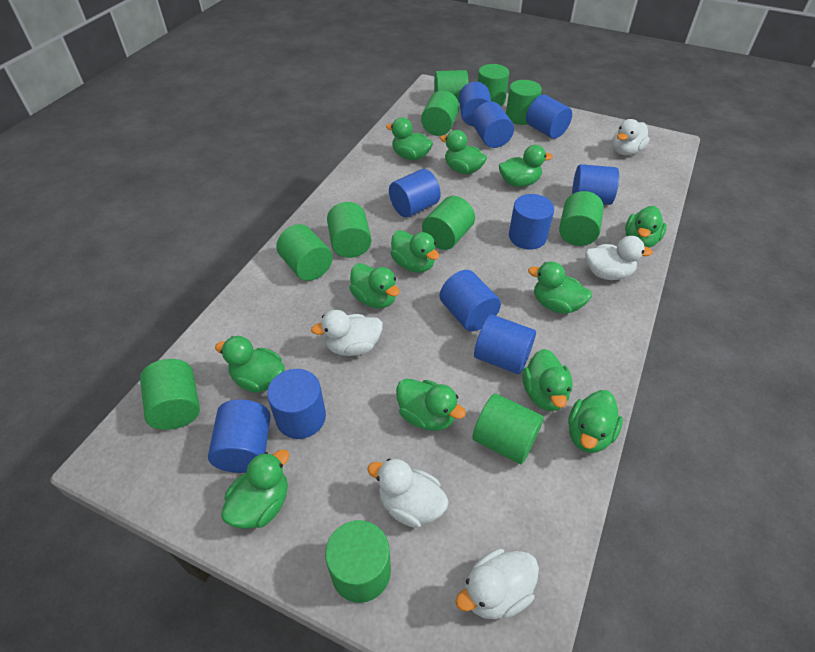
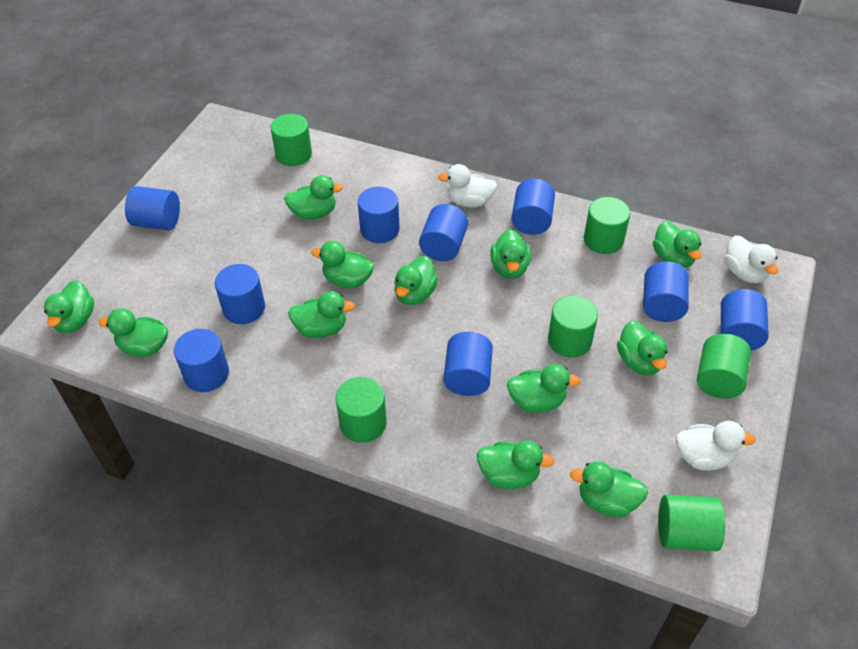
blue cylinder: [208,399,271,473] [267,369,326,439] [389,169,441,217] [439,270,501,331] [459,82,491,126] [472,101,514,148] [474,314,536,374] [509,194,554,249] [526,95,572,139] [572,164,619,205] = 10 -> [125,186,180,230] [174,329,229,392] [215,264,265,324] [358,187,400,243] [419,204,468,261] [444,332,493,396] [512,179,555,235] [643,261,689,322] [721,289,769,351] = 9
green cylinder: [140,359,200,430] [276,224,333,281] [325,520,391,603] [327,202,371,258] [421,90,459,136] [422,196,475,250] [434,70,469,102] [472,394,544,464] [478,64,509,106] [506,80,542,125] [559,191,604,246] = 11 -> [270,114,312,166] [336,377,387,443] [548,295,598,358] [584,197,630,254] [658,494,725,551] [697,334,751,398] = 6
white duck: [311,310,383,356] [367,459,448,528] [456,549,539,619] [585,236,653,280] [613,119,650,155] = 5 -> [438,164,497,207] [676,421,756,471] [724,235,778,283] = 3

